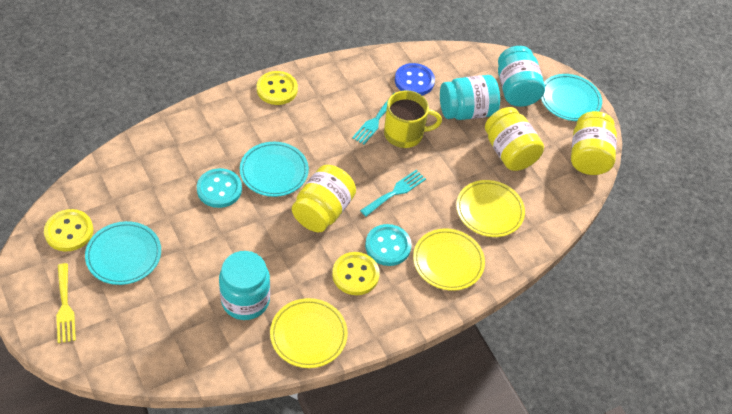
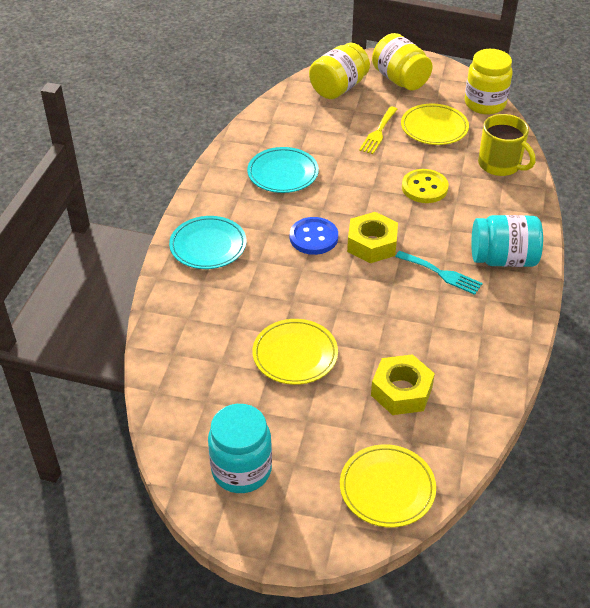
turquoise button: [197,168,242,208] [365,224,412,266] = 2 -> none = 0
turquoise fork: [352,93,394,145] [360,170,426,217] = 2 -> [395,251,483,295] = 1
turquoise jar: [219,251,270,320] [440,75,500,120] [498,46,545,107] = 3 -> [208,404,272,493] [471,215,543,267] = 2
turquoise plate: [85,221,161,285] [240,142,309,197] [541,74,602,121] = 3 -> [169,216,247,269] [247,147,319,193] = 2
yellow button: [44,209,93,251] [257,71,298,105] [332,252,380,295] = 3 -> [402,169,449,203] = 1
yellow nut: none = 0 -> [347,212,398,263] [371,354,435,415] = 2

